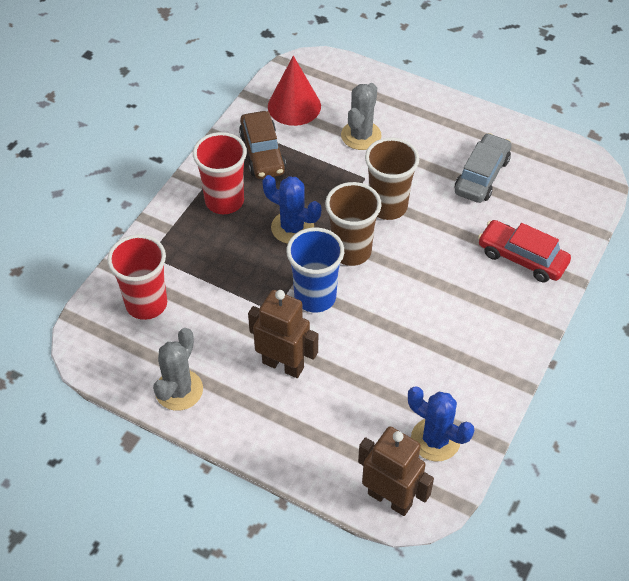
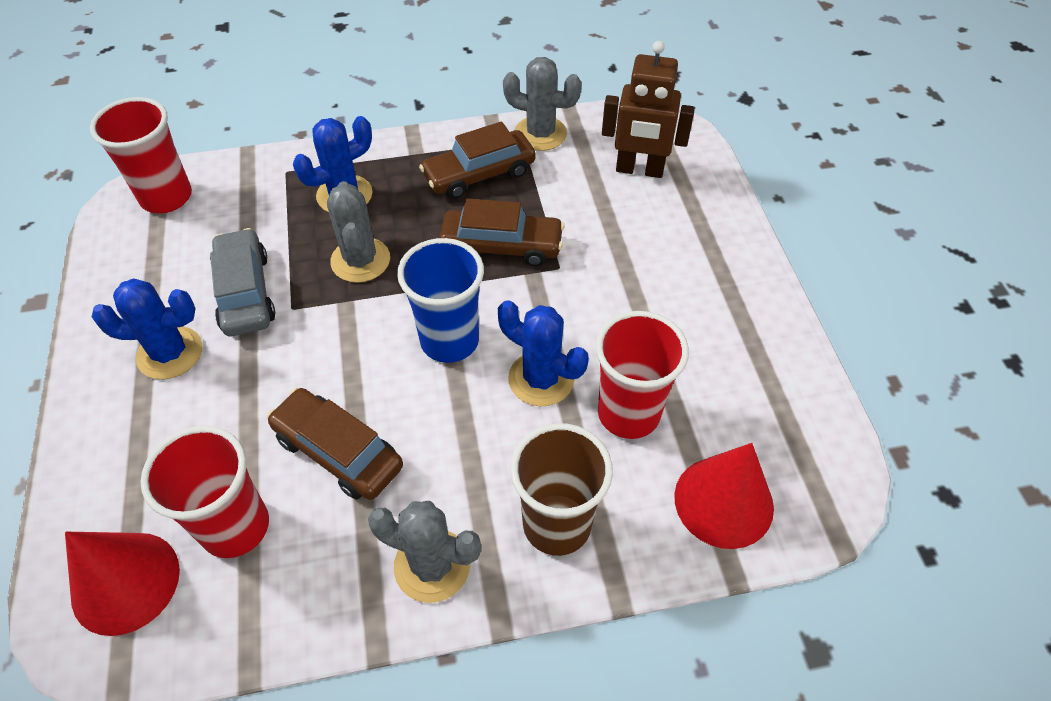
blue cactus: [262,175,321,244] [408,386,474,462] = 2 -> [92,278,202,379] [293,116,372,212] [498,300,589,406] = 3
brown car: [239,111,286,179] = 1 -> [267,388,403,500] [419,121,536,199] [439,198,565,266] = 3
brown cup: [325,182,382,266] [365,138,419,220] = 2 -> [510,423,613,556] = 1
brown robot: [248,290,318,378] [358,426,434,516] = 2 -> [602,41,695,178] = 1
grey cactus: [153,328,203,411] [341,83,381,150] = 2 -> [327,181,390,283] [368,501,481,603] [503,57,582,151] = 3
red car: [478,220,571,282] = 1 -> none = 0
red cone: [268,56,321,126] = 1 -> [65,532,180,636] [674,443,774,549] = 2
red cup: [107,234,167,320] [193,132,247,214] = 2 -> [90,97,192,213] [140,426,269,558] [596,311,689,439] = 3

